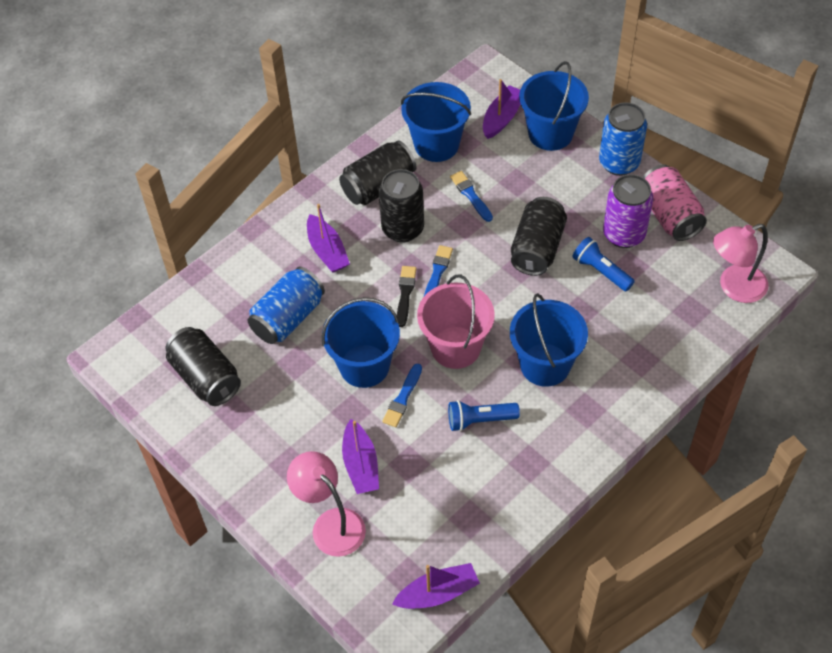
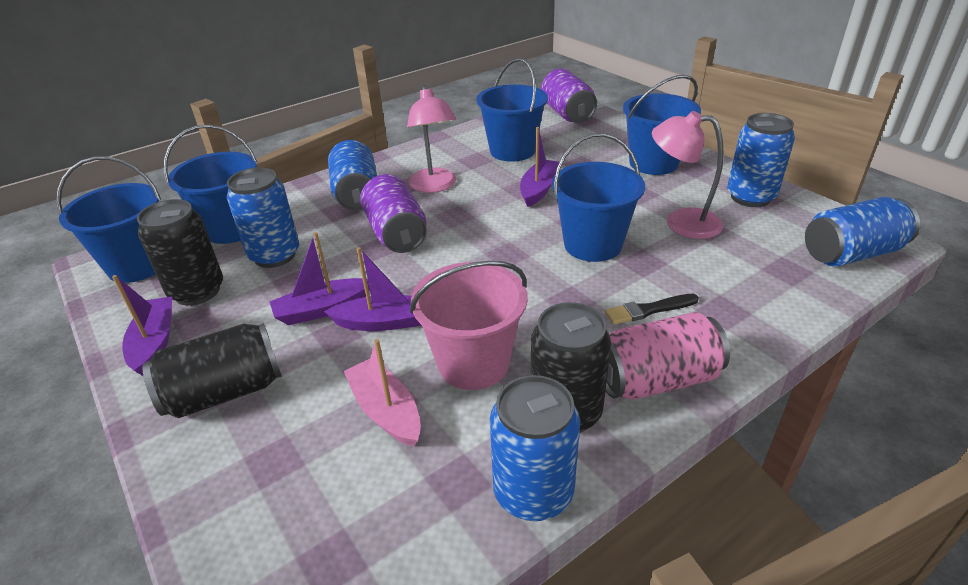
black can: [166,327,241,406] [339,140,416,205] [379,169,424,242] [511,197,567,276] = 4 -> [137,199,223,306] [142,323,282,418] [531,302,611,433] = 3
blue brush: [382,364,422,427] [424,245,453,296] [450,171,493,222] = 3 -> none = 0
blue bucket: [321,297,400,388] [401,82,471,162] [510,293,588,387] [519,61,589,151] = 4 -> [56,156,161,283] [164,125,257,244] [476,58,548,162] [552,133,645,262] [623,75,701,175] = 5
blue can: [248,267,325,344] [599,102,647,176] = 2 -> [227,167,299,268] [328,140,377,211] [490,375,580,521] [727,113,795,207] [805,197,920,267] = 5
blue flashlight: [448,400,520,431] [572,237,635,291] = 2 -> none = 0
pink boat: none = 0 -> [344,339,421,447] = 1
purple can: [603,174,653,248] = 1 -> [360,174,427,253] [541,68,597,123] = 2

